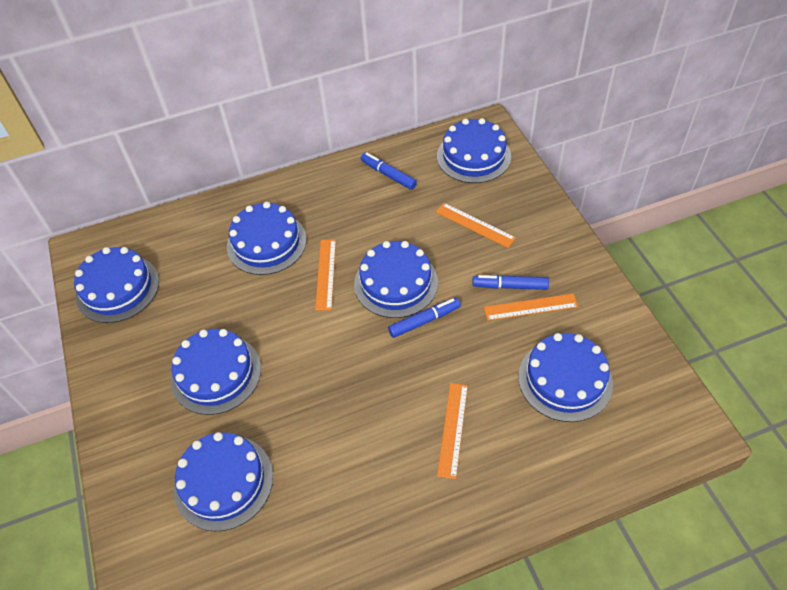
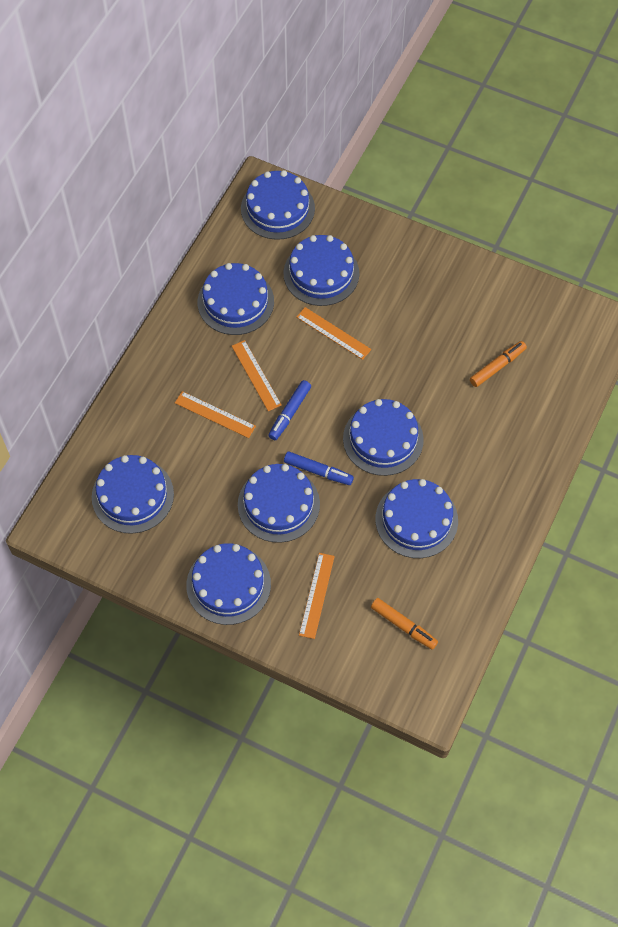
blue cake: [74,247,159,323] [171,329,261,415] [174,432,273,531] [227,202,307,275] [354,241,438,318] [437,118,511,183] [518,333,613,422] = 7 -> [92,455,174,534] [186,543,271,625] [198,263,274,335] [238,464,320,543] [241,170,315,240] [283,235,359,306] [343,399,424,476] [376,479,458,558] = 8
blue marker: [361,153,417,190] [388,298,461,338] [472,275,549,290] = 3 -> [268,380,311,440] [284,452,354,485] = 2
orange marker: none = 0 -> [371,598,438,650] [470,341,527,387] = 2

